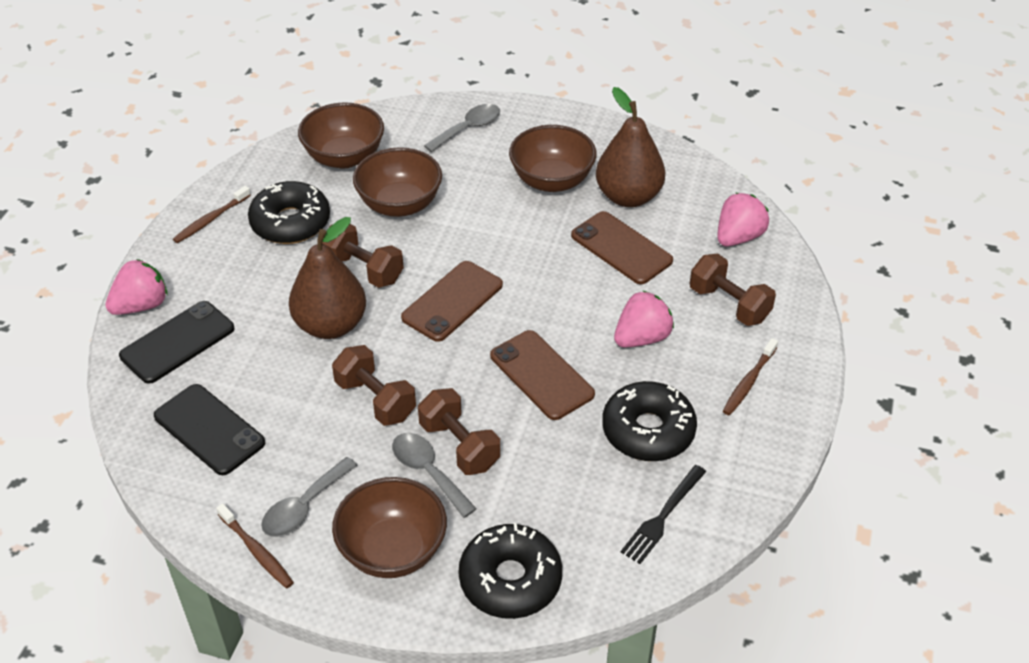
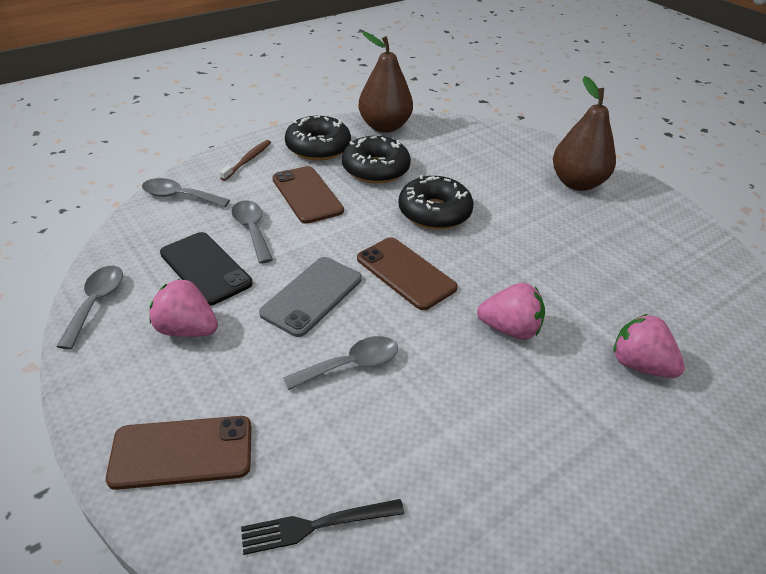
black phone: [119,301,234,384] [154,384,265,475] = 2 -> [160,232,253,306] = 1
brown bowl: [298,102,384,169] [332,477,447,578] [353,147,442,217] [509,125,597,192] = 4 -> none = 0
brown dumbbell: [322,224,404,288] [332,345,416,426] [418,388,500,475] [690,253,776,326] = 4 -> none = 0
brown toothbrush: [173,186,251,243] [216,503,294,588] [723,338,778,415] = 3 -> [219,140,271,181] = 1
grey phone: none = 0 -> [259,257,362,337] = 1
grey spoon: [261,457,358,537] [392,433,477,518] [424,104,500,152] = 3 -> [56,266,123,350] [142,178,230,207] [231,200,273,264] [283,336,398,390] = 4

